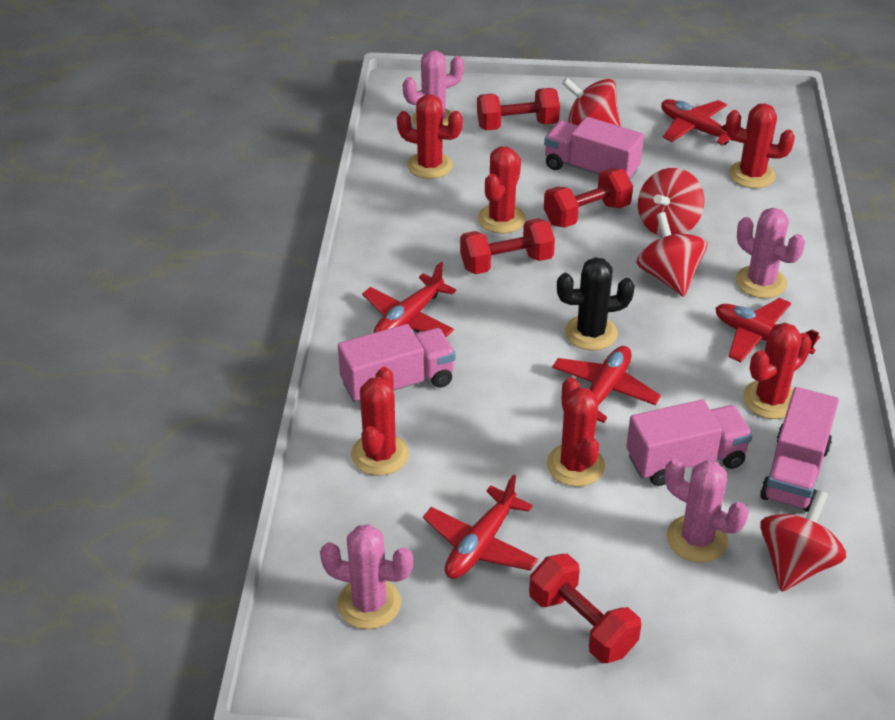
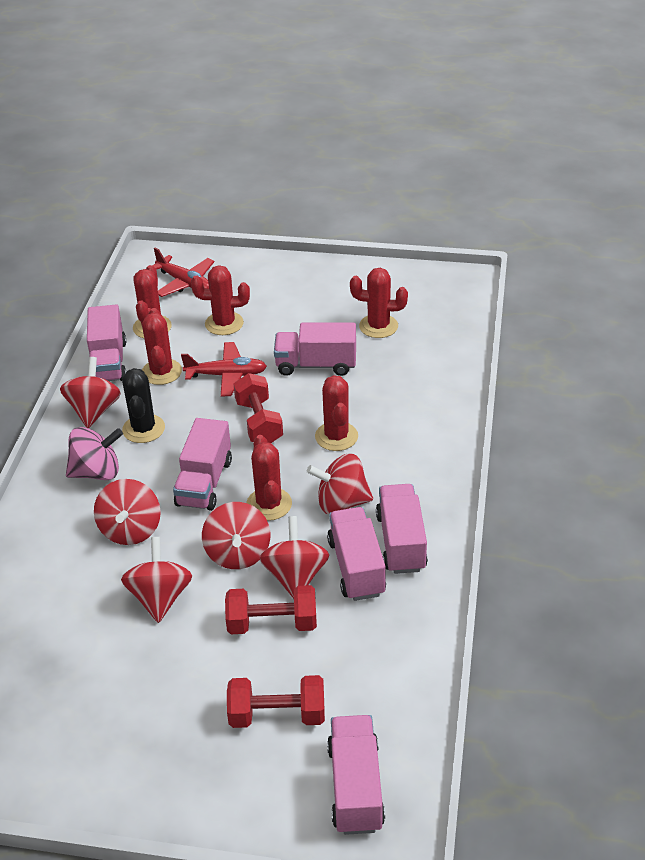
pink cactus: [320,524,413,629] [403,50,464,128] [665,459,749,563] [736,208,805,298] = 4 -> none = 0
pink spinning top: none = 0 -> [66,427,123,480] = 1
pink truck: [338,324,455,402] [544,117,644,180] [626,400,753,486] [760,387,839,512] = 4 -> [87,305,126,381] [173,418,232,511] [274,323,356,376] [327,507,386,601] [327,715,385,835] [376,484,428,574] = 6
red dumbbell: [460,218,555,274] [477,88,560,131] [529,554,641,663] [544,168,633,227] = 4 -> [225,585,317,634] [227,675,325,728] [234,373,283,443] = 3
red plane: [362,262,456,337] [423,474,538,579] [552,346,661,423] [661,99,742,145] [716,298,820,362] = 5 -> [152,248,214,297] [181,342,267,397] = 2
red spinning top: [562,77,621,127] [637,212,707,297] [638,168,705,236] [760,490,846,592] = 4 -> [60,357,121,428] [94,479,161,545] [121,537,192,623] [202,502,270,569] [260,516,329,599] [307,454,373,514] = 6

